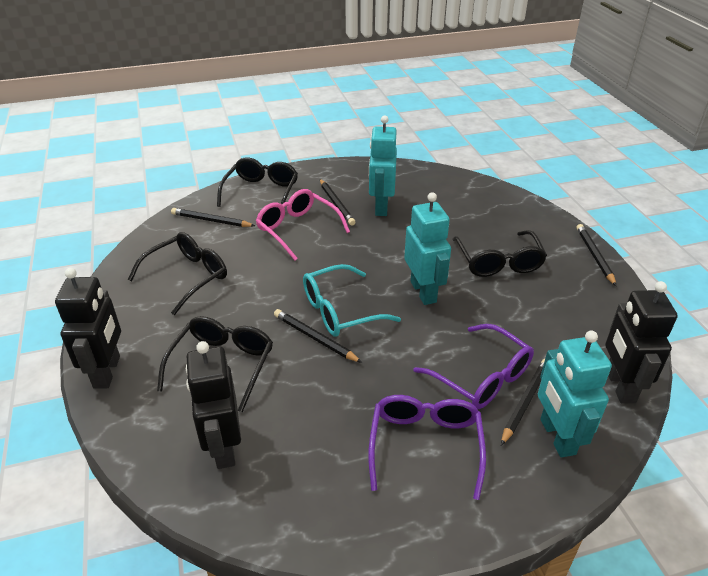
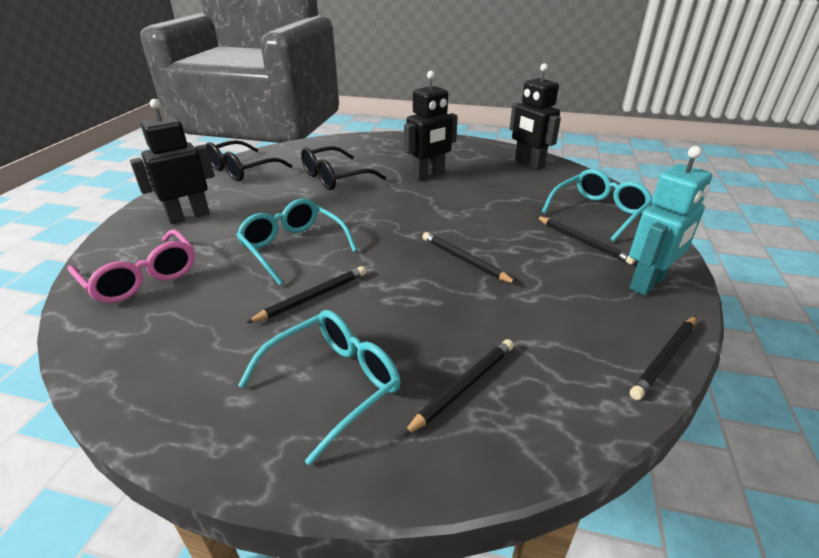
black glasses: [128,232,227,315] [157,316,273,412] [217,157,298,207] [452,230,547,277] = 4 -> [206,140,292,181] [301,146,386,190] = 2
purple glasses: [368,395,486,500] [413,324,534,409] = 2 -> none = 0
turquoise glasses: [303,264,401,336] = 1 -> [236,198,357,285] [238,310,401,466] [542,169,652,242] = 3
turquoise robot: [369,115,397,216] [404,192,451,305] [538,331,612,457] = 3 -> [629,146,712,296] = 1

